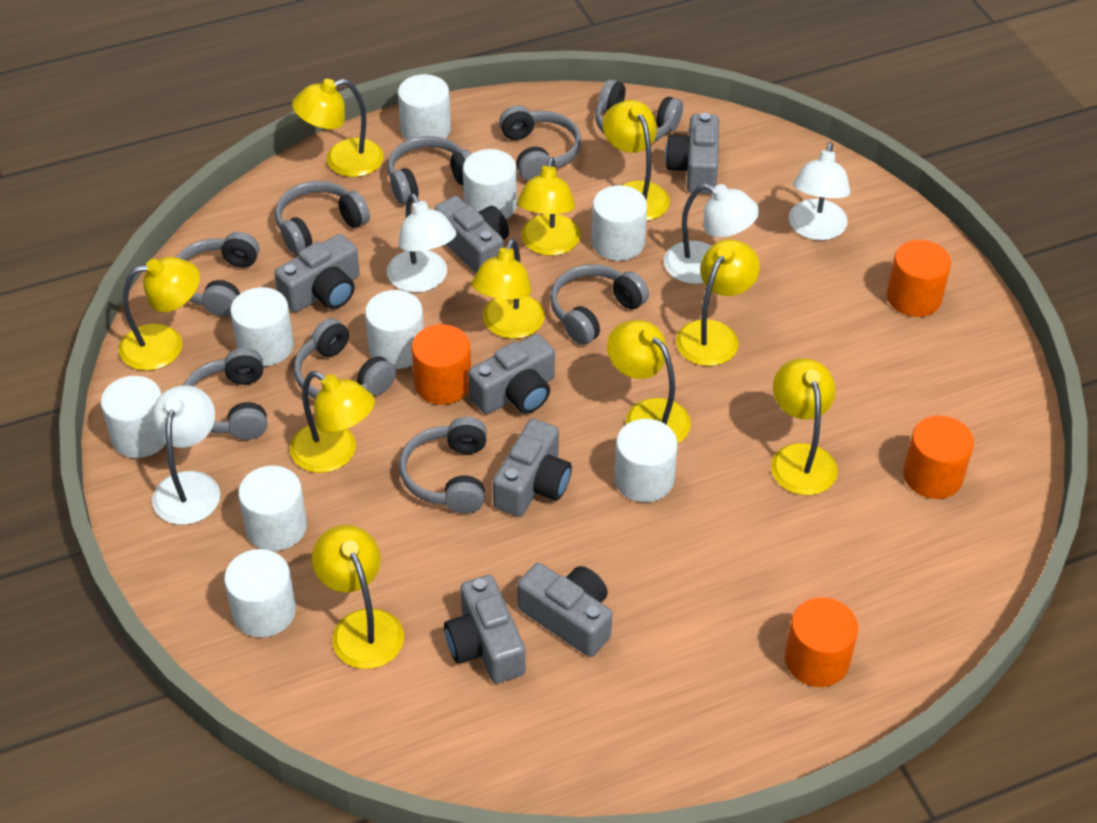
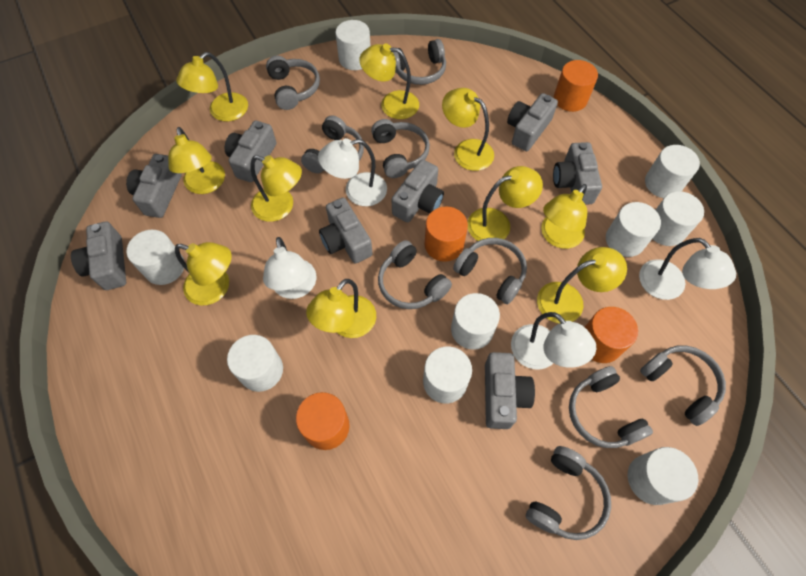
grey camera: [274,234,360,312] [434,196,509,273] [444,575,525,684] [468,334,555,414] [493,419,572,517] [517,563,612,657] [665,113,719,194] = 7 -> [71,221,126,290] [126,154,182,218] [225,121,277,182] [319,198,373,263] [391,160,444,222] [485,352,535,429] [507,93,558,151] [553,142,602,205] = 8

